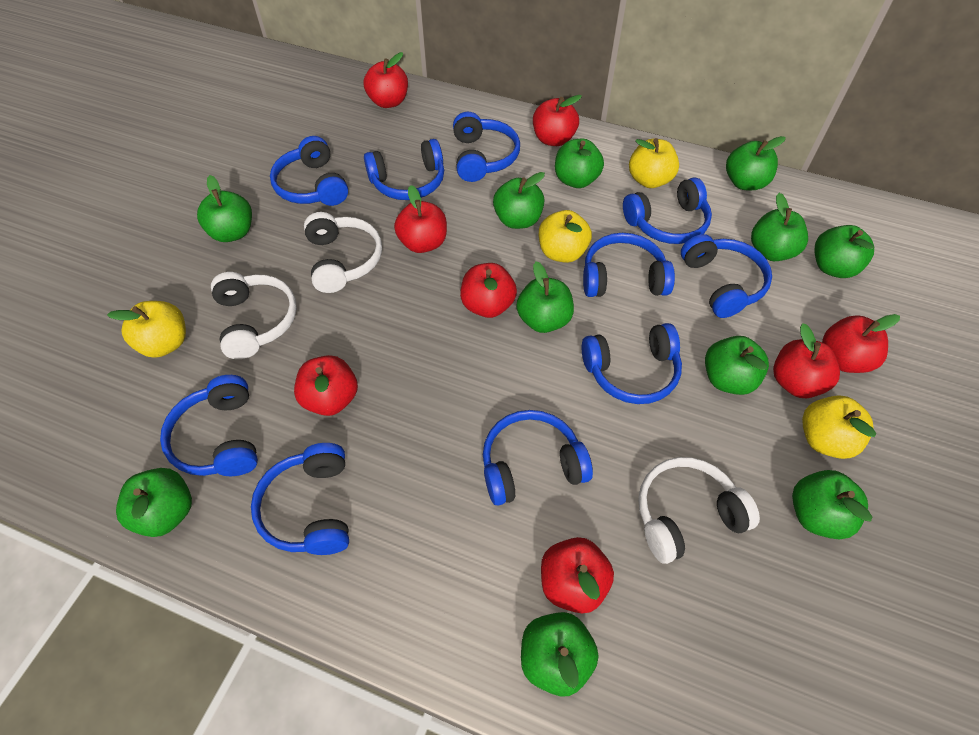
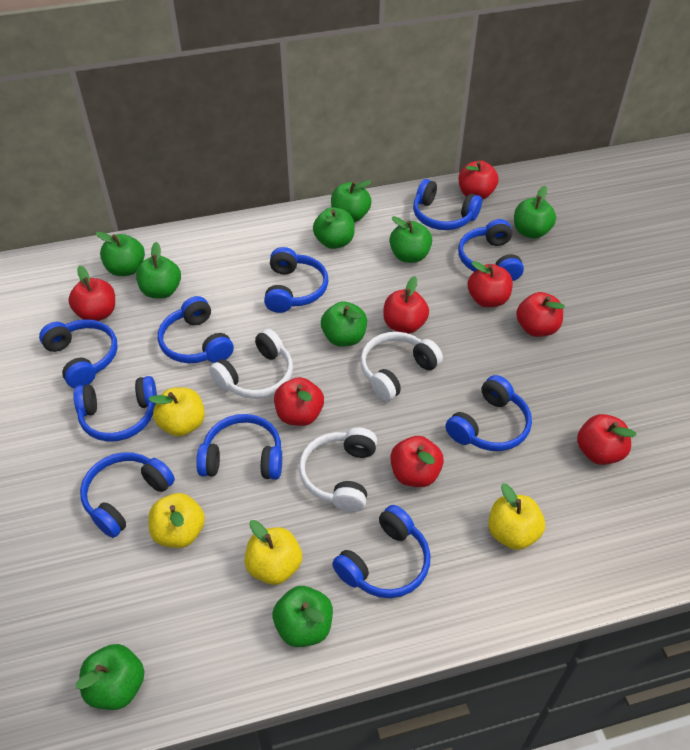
green apple: [116,468,192,537] [197,175,252,242] [493,172,545,229] [516,261,574,333] [521,612,599,697] [555,139,604,188] [705,336,769,395] [726,136,786,190] [751,193,808,261] [792,470,872,539] [815,225,874,278] = 11 -> [76,644,145,710] [96,232,145,276] [136,242,181,298] [273,586,333,647] [313,207,355,249] [321,301,367,347] [331,180,372,222] [389,216,432,263] [514,186,556,239] = 9

